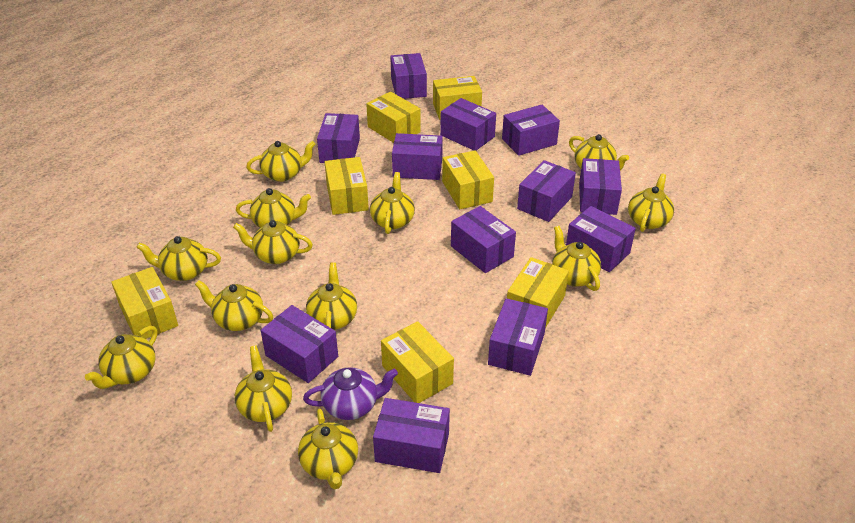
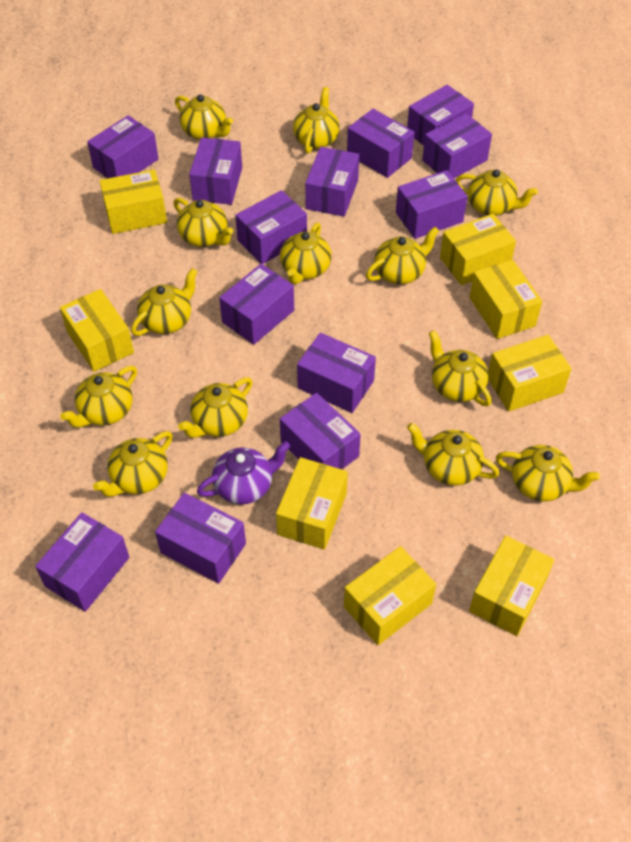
purple box: [261,305,338,383] [317,113,360,163] [373,398,450,473] [390,53,427,99] [392,133,443,180] [440,98,496,150] [451,206,516,273] [488,298,548,376] [502,105,560,156] [517,160,576,222] [566,206,636,272] [579,158,622,215] = 12 -> [35,512,129,612] [87,115,159,178] [155,492,246,584] [189,138,242,205] [219,264,294,345] [235,190,307,264] [280,393,361,469] [297,332,376,413] [305,147,359,217] [347,109,414,178] [396,170,467,239] [407,85,474,145] [422,113,492,178] = 13
yellow box: [111,267,178,339] [325,157,369,215] [366,92,421,143] [381,321,454,403] [433,76,482,120] [442,150,494,209] [507,257,569,328] = 7 -> [60,289,134,372] [100,170,167,234] [276,457,348,550] [344,546,436,645] [440,214,516,285] [469,260,542,339] [469,535,554,636] [488,335,572,412] = 8

